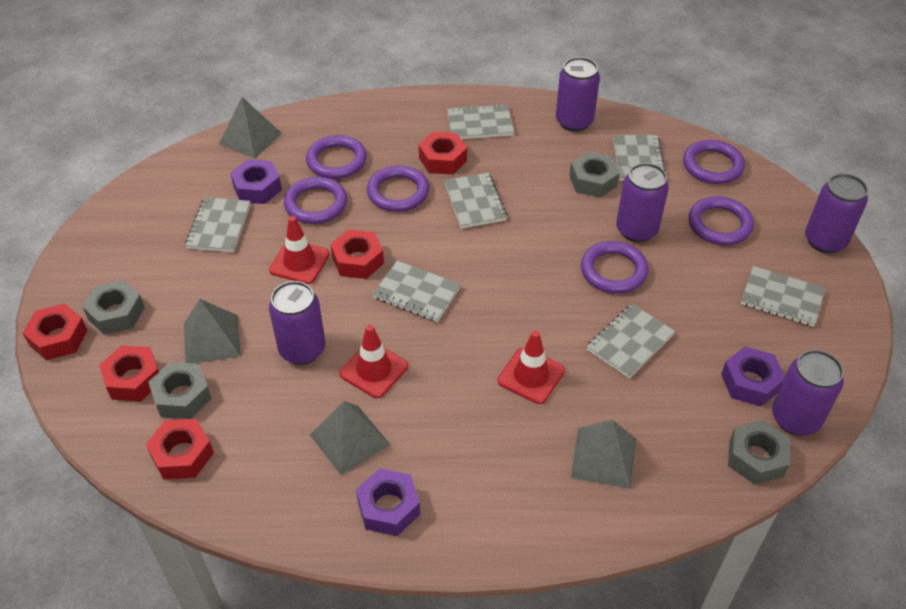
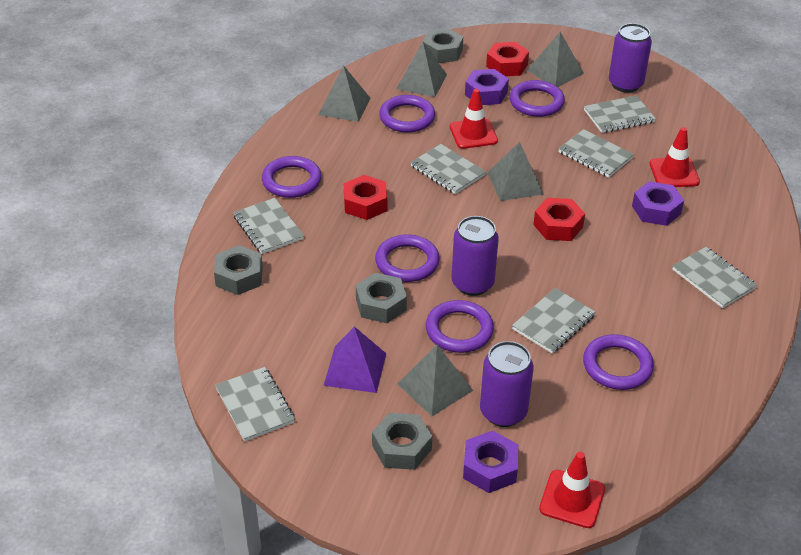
grey pyramid: [184,299,241,364] [219,97,281,159] [310,401,390,475] [571,419,636,489] = 4 -> [318,65,370,122] [396,42,447,97] [397,345,473,416] [488,141,544,201] [527,32,584,87] = 5
purple can: [269,281,325,365] [556,57,600,132] [616,163,669,242] [772,350,844,436] [805,174,868,254] = 5 -> [451,216,499,296] [480,341,534,427] [609,23,652,93] = 3
purple pyramid: none = 0 -> [324,327,386,393] = 1
red nut: [22,303,88,361] [99,345,159,402] [146,419,214,479] [330,229,384,279] [419,132,467,175] = 5 -> [344,175,387,220] [486,42,529,76] [533,198,585,241] = 3

